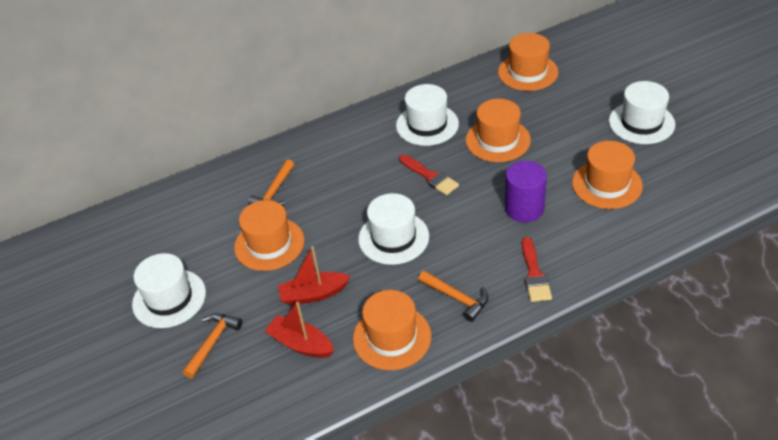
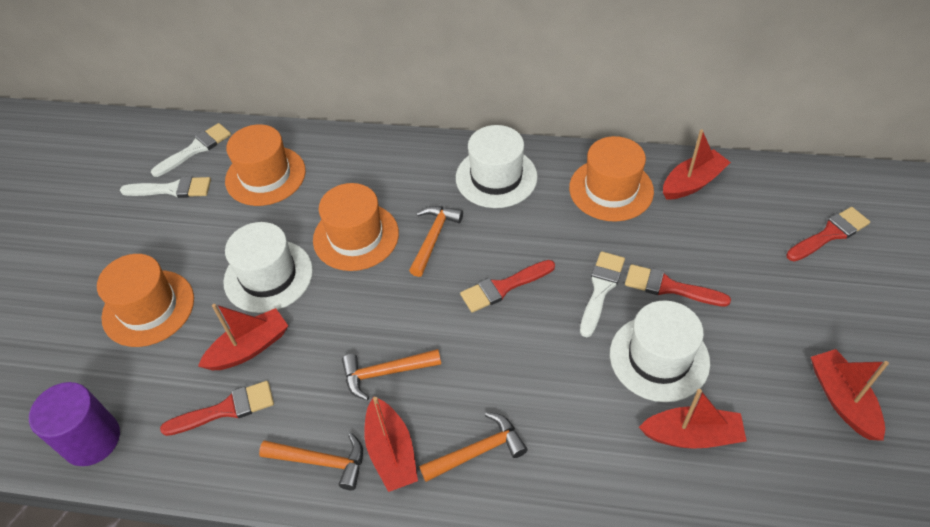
orange hammer: [182,313,243,378] [248,159,294,205] [418,270,488,322] = 3 -> [259,433,363,490] [342,349,441,401] [409,206,463,277] [419,412,527,482] = 4
orange hat: [234,200,305,271] [353,290,431,370] [466,99,531,162] [498,33,558,91] [572,141,643,209] = 5 -> [97,254,194,347] [225,124,306,206] [313,183,399,271] [569,136,654,222] = 4
red boat: [265,302,334,358] [278,246,351,305] = 2 -> [198,304,288,370] [364,397,418,492] [639,389,747,449] [663,129,731,200] [811,349,889,441] = 5
red brush: [399,155,459,196] [522,237,552,302] = 2 -> [160,381,274,436] [460,260,555,313] [625,264,731,307] [786,207,870,261] = 4
white brush: none = 0 -> [120,176,211,198] [151,123,231,177] [580,251,625,337] = 3
white hat: [132,253,206,328] [358,193,429,265] [396,84,459,146] [609,81,675,144] = 4 -> [223,222,313,313] [456,125,538,208] [610,300,710,402] = 3

